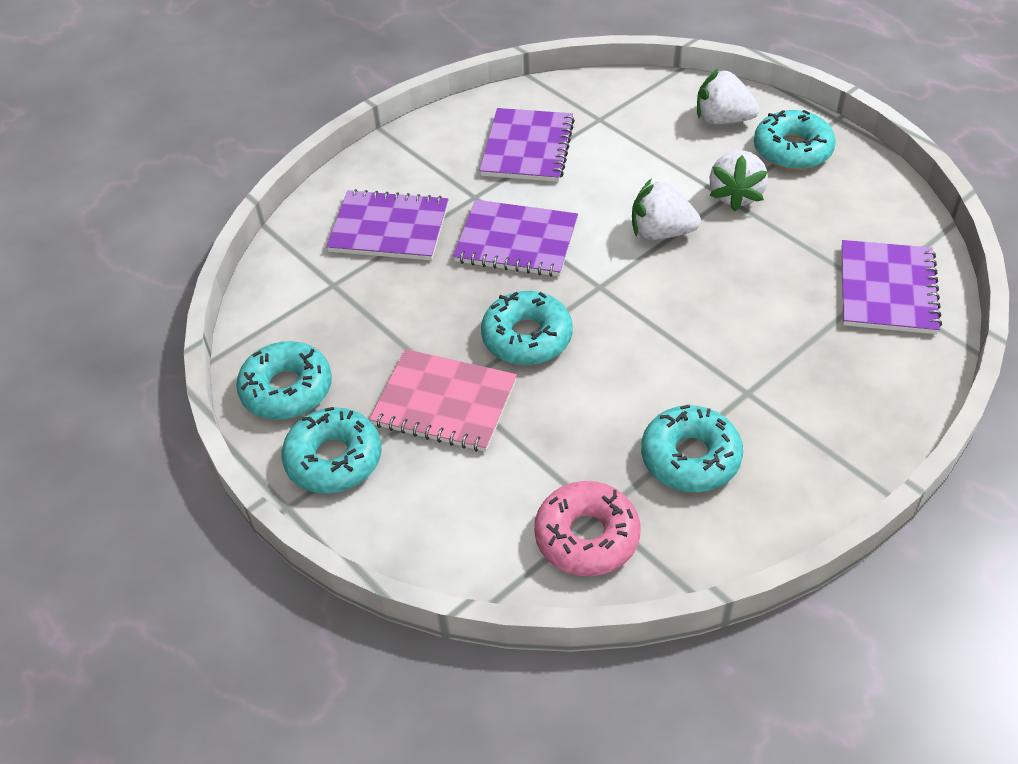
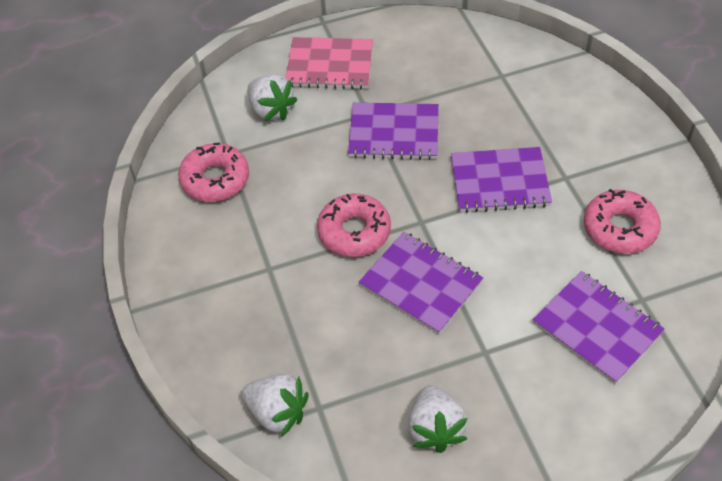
pink donut: [534,481,640,576] = 1 -> [178,142,249,202] [317,194,391,257] [584,189,661,254] = 3
turquoise donut: [236,341,332,420] [282,407,382,493] [481,291,573,365] [641,405,743,492] [754,110,836,170] = 5 -> none = 0

